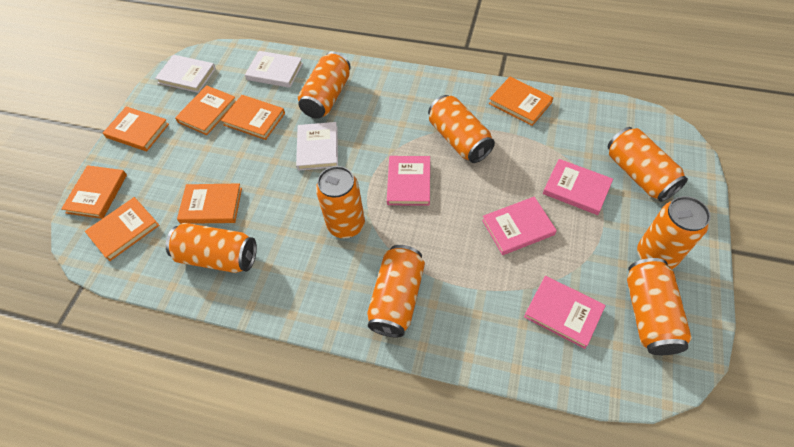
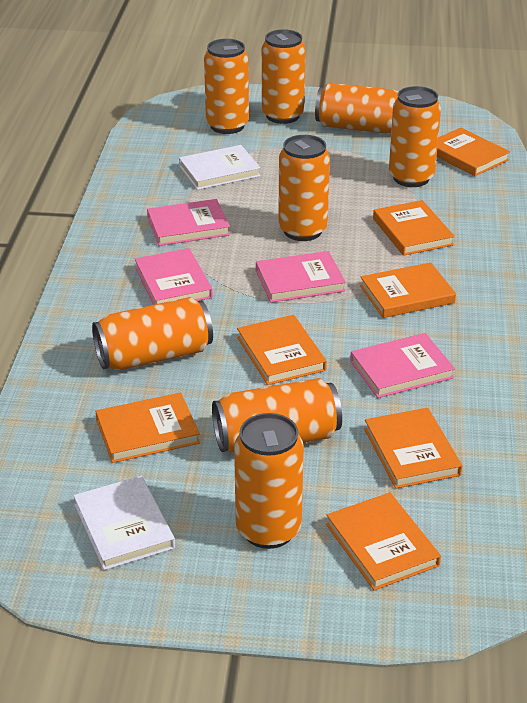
white book: [155,55,216,93] [245,51,303,88] [296,122,338,171] = 3 -> [73,476,175,570] [179,145,261,190] = 2

